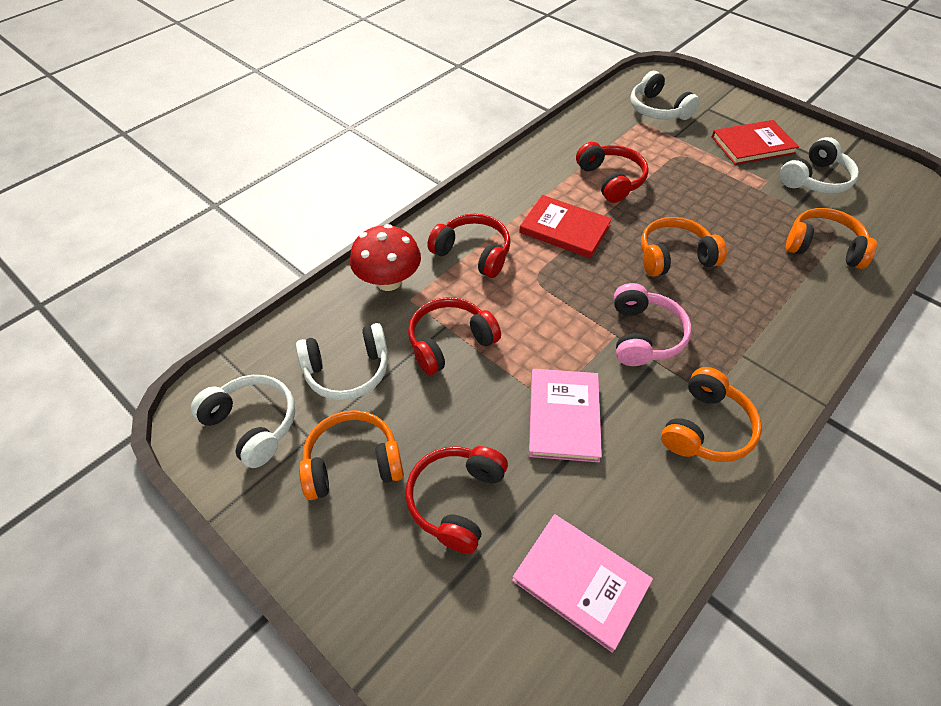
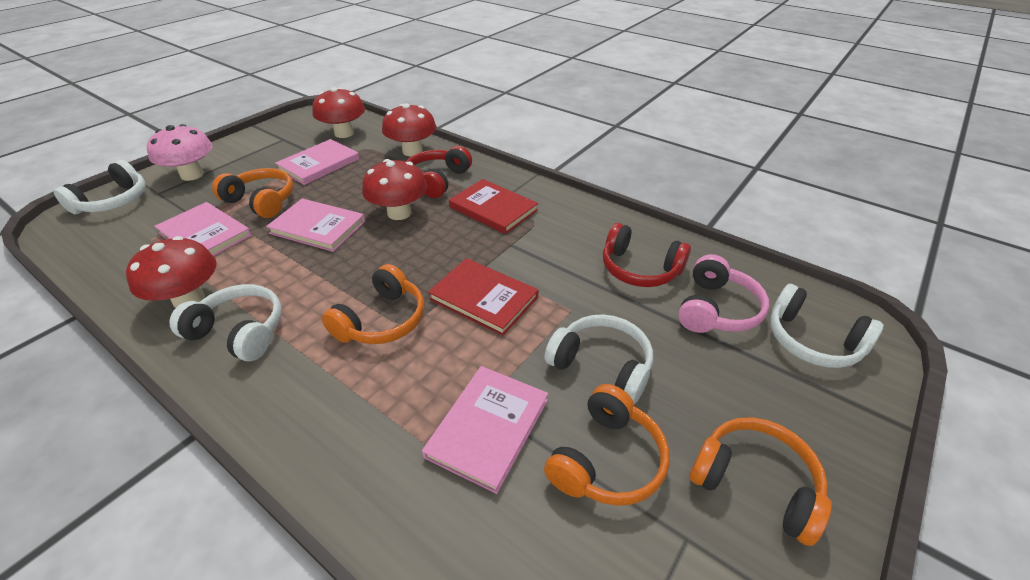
pink book: [512,514,653,653] [529,369,602,462] = 2 -> [154,202,252,256] [266,198,366,252] [275,139,359,185] [422,366,548,494] = 4
pink mushroom: none = 0 -> [147,124,213,181] = 1
red headphones: [406,446,508,554] [408,297,501,375] [427,214,511,278] [576,142,649,203] = 4 -> [406,146,472,198] [603,223,691,287] = 2
red mushroom: [350,224,421,291] = 1 -> [126,236,217,308] [312,87,365,138] [362,159,427,220] [382,103,437,156] = 4

